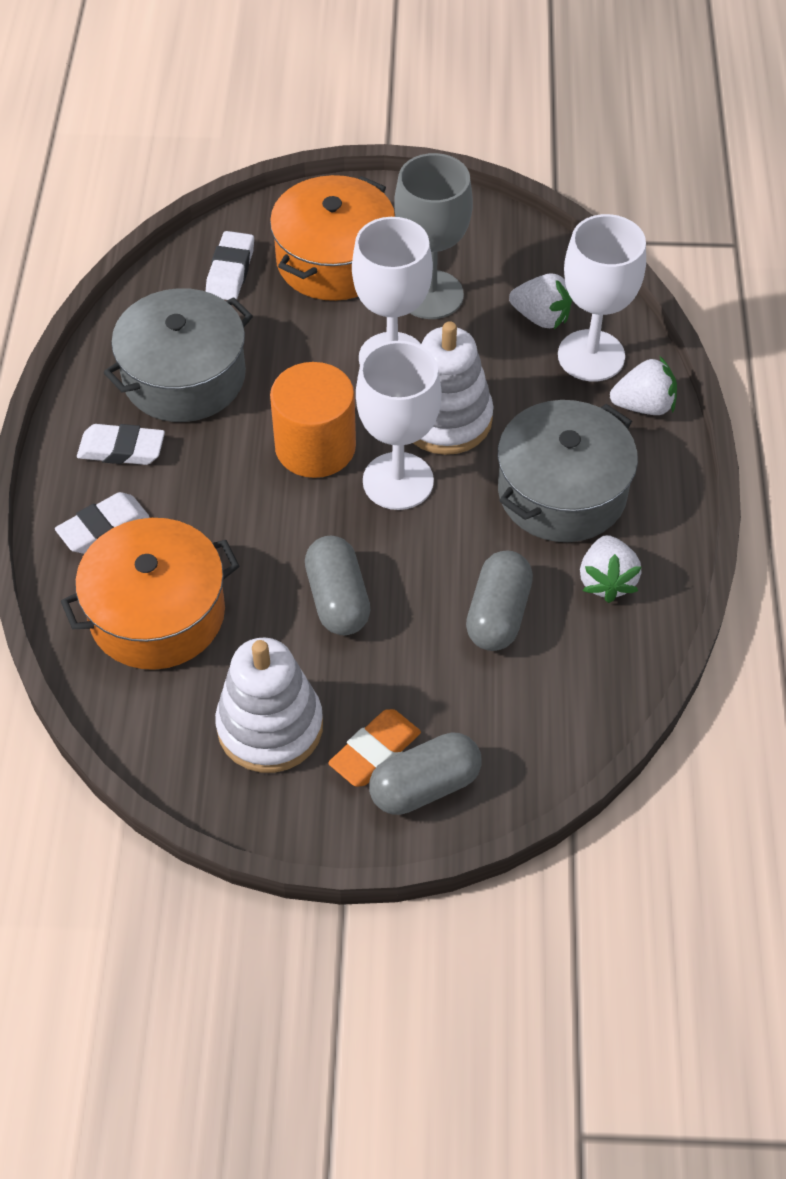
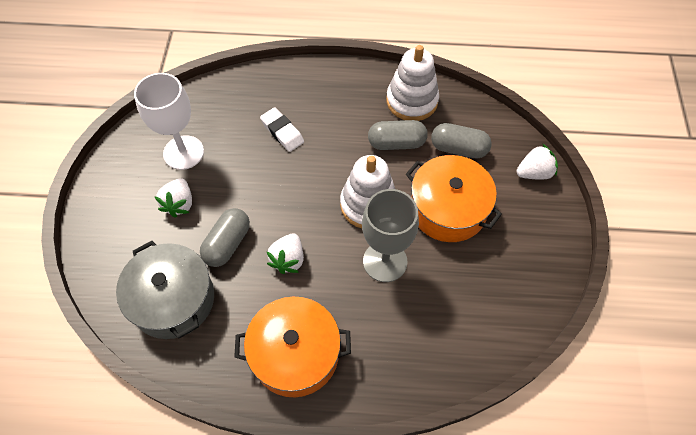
grey pot: [103,288,253,422] [498,400,638,542] = 2 -> [116,241,214,339] = 1
orange cylinder: [270,362,356,478] = 1 -> none = 0
orange eraser: [328,709,421,787] = 1 -> none = 0
white eraser: [55,492,149,554] [77,424,165,465] [206,231,254,300] = 3 -> [260,107,304,152] = 1
white goblet: [352,217,433,364] [356,341,442,510] [558,214,646,382] = 3 -> [134,73,204,170] = 1

